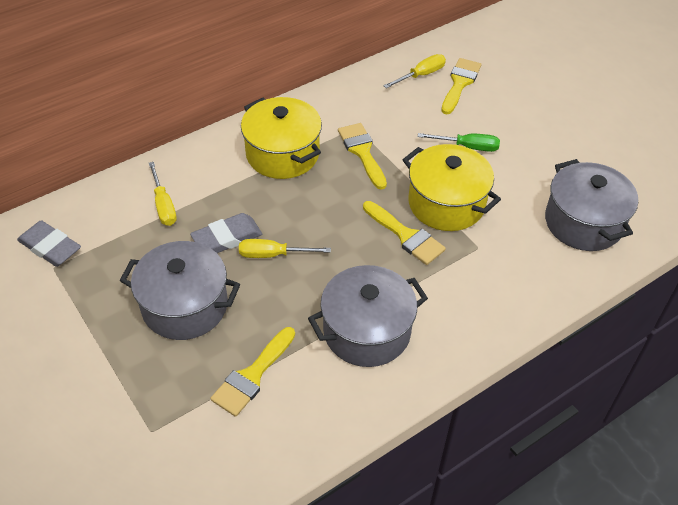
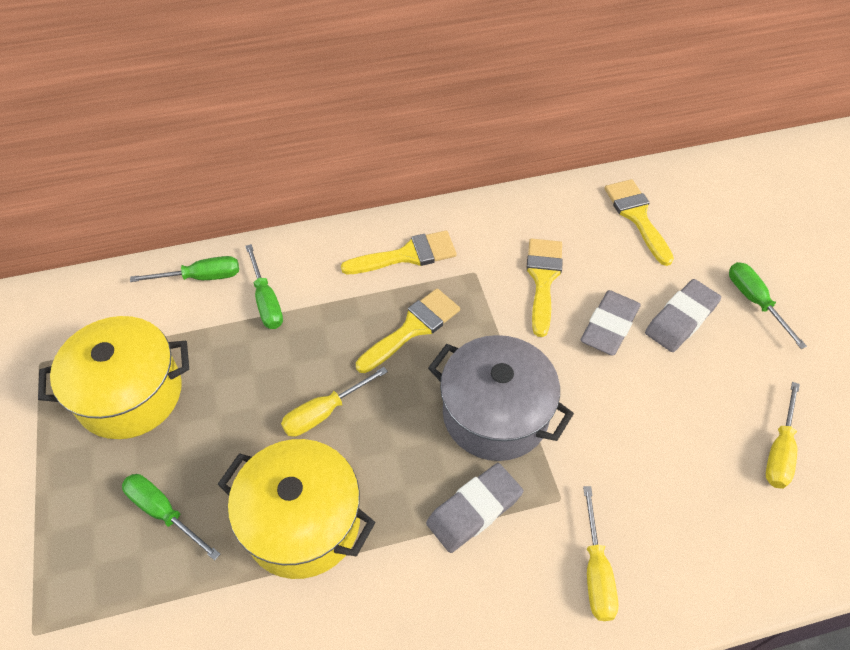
green screwdriver: [418,133,500,152] = 1 -> [122,474,220,561] [130,256,239,282] [245,244,283,329] [729,262,807,349] = 4
grey eraser: [17,220,81,267] [190,213,262,253] = 2 -> [426,463,523,553] [581,290,641,356] [645,279,721,352] = 3
grey pot: [120,241,240,340] [308,265,428,367] [545,159,638,251] = 3 -> [428,335,574,461] = 1

